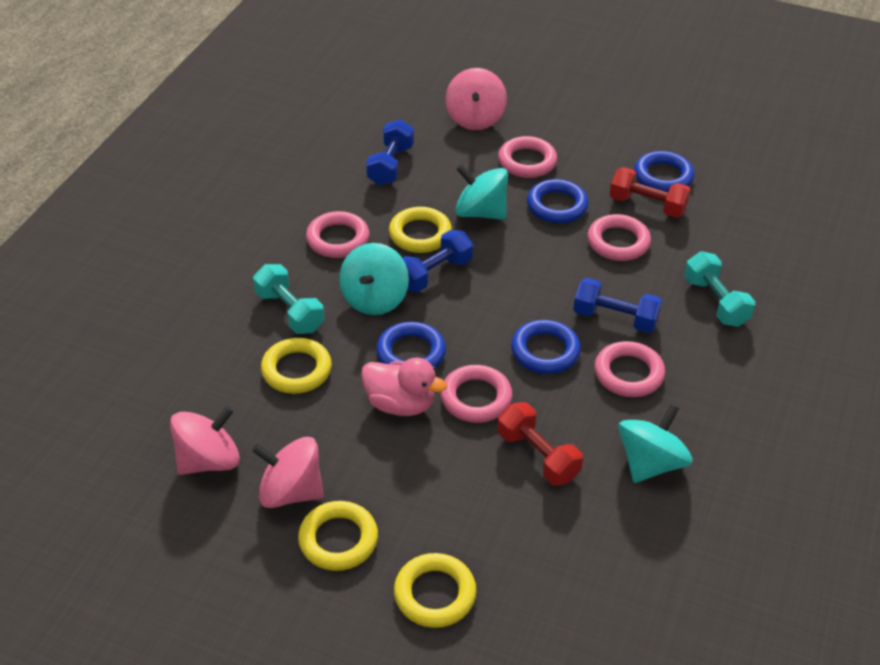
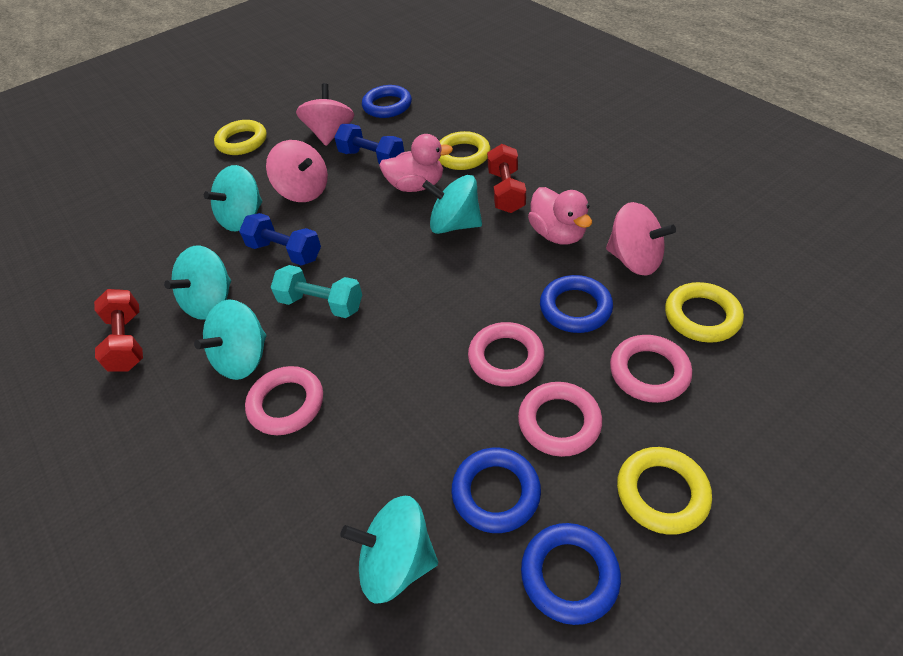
blue dumbbell: [366,119,414,185] [402,230,473,292] [573,278,662,333] = 3 -> [239,213,321,266] [334,124,404,164] = 2
pink duck: [361,358,447,416] = 1 -> [379,134,453,192] [528,187,592,245] = 2
pink ring: [306,211,370,258] [441,365,513,423] [498,136,557,178] [587,214,651,261] [594,341,665,397] = 5 -> [245,366,323,435] [468,322,544,387] [518,382,602,457] [610,335,692,403] = 4
turquoise dumbbell: [253,264,324,334] [684,251,755,327] = 2 -> [271,265,362,318] = 1
turquoise spinning top: [339,243,409,315] [455,164,508,220] [618,404,692,483] = 3 -> [164,245,231,320] [194,299,266,380] [204,165,262,231] [341,496,438,604] [422,175,482,234] = 5

